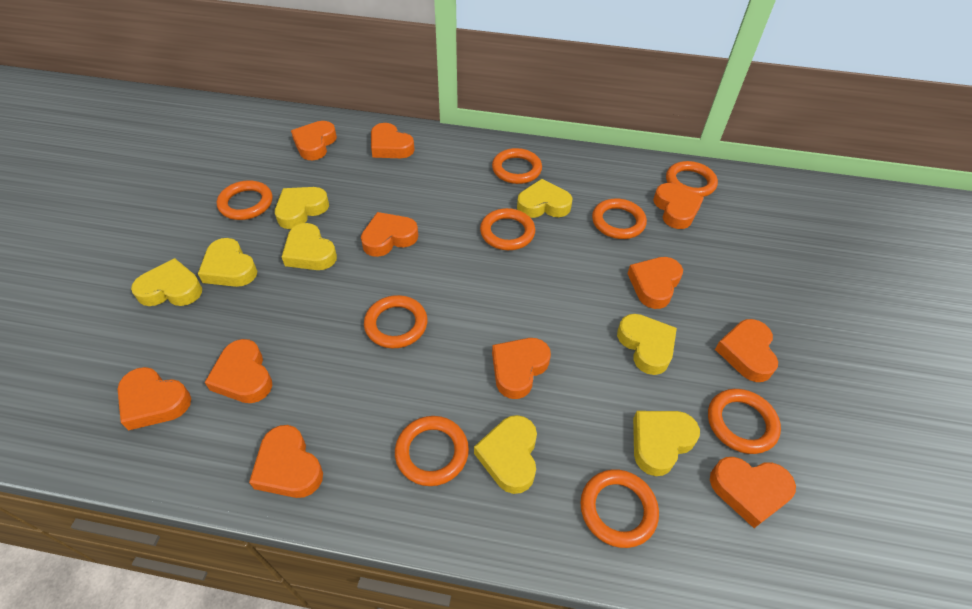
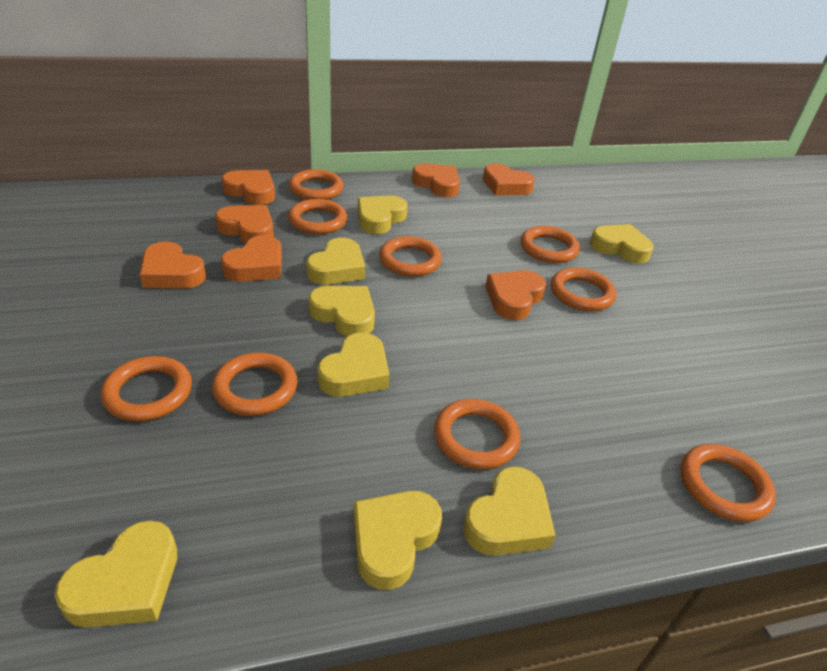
orange heart: [118,367,191,431] [204,339,272,403] [249,425,323,498] [291,121,337,160] [361,212,418,257] [371,123,415,158] [492,338,551,399] [627,257,683,309] [653,183,704,229] [710,457,796,528] [715,319,778,382] = 11 -> [140,241,206,289] [215,205,274,243] [221,170,275,205] [221,235,282,282] [412,163,460,197] [483,163,535,195] [485,270,546,320] = 7

